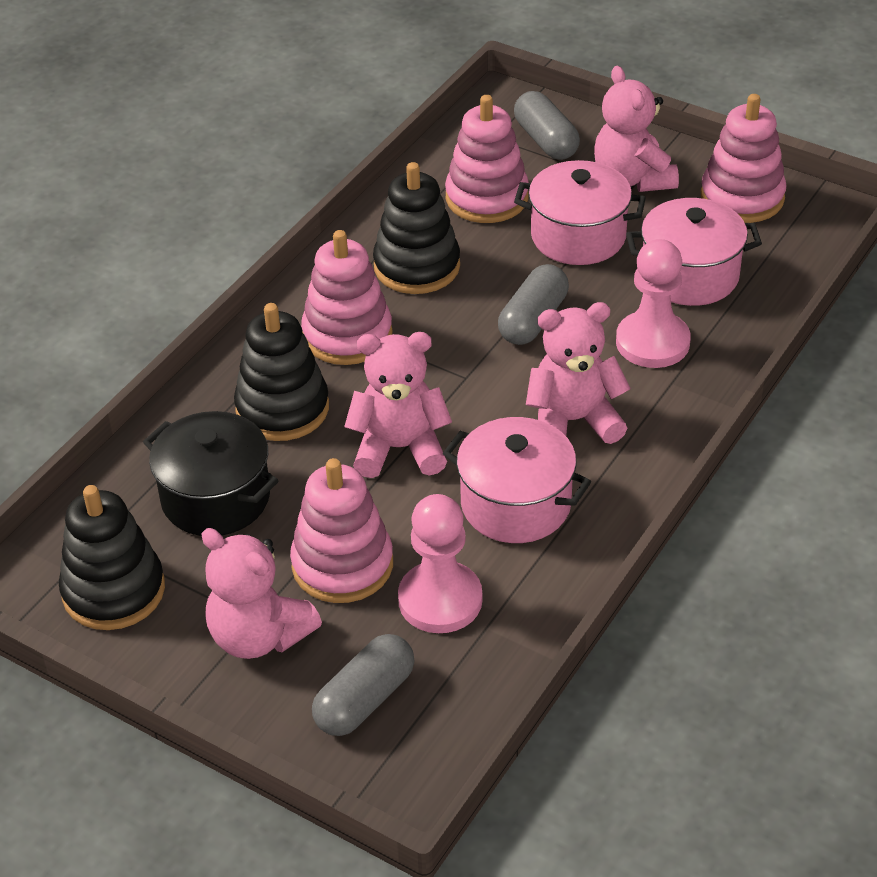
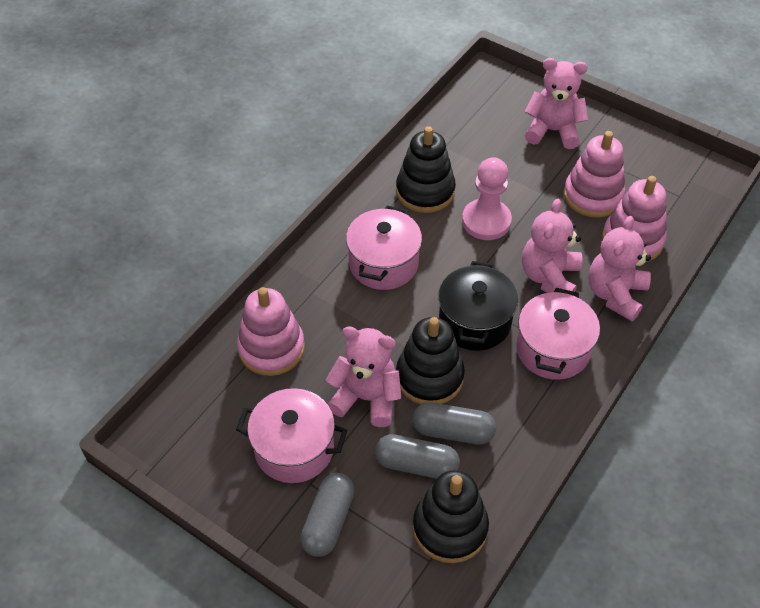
pink pawn: [398,494,482,633] [616,239,691,368] = 2 -> [462,157,512,240] = 1
pink stacking toy: [290,458,393,603] [301,230,393,365] [445,95,529,223] [701,94,786,223] = 4 -> [237,287,305,376] [564,131,625,218] [602,176,667,262] = 3

